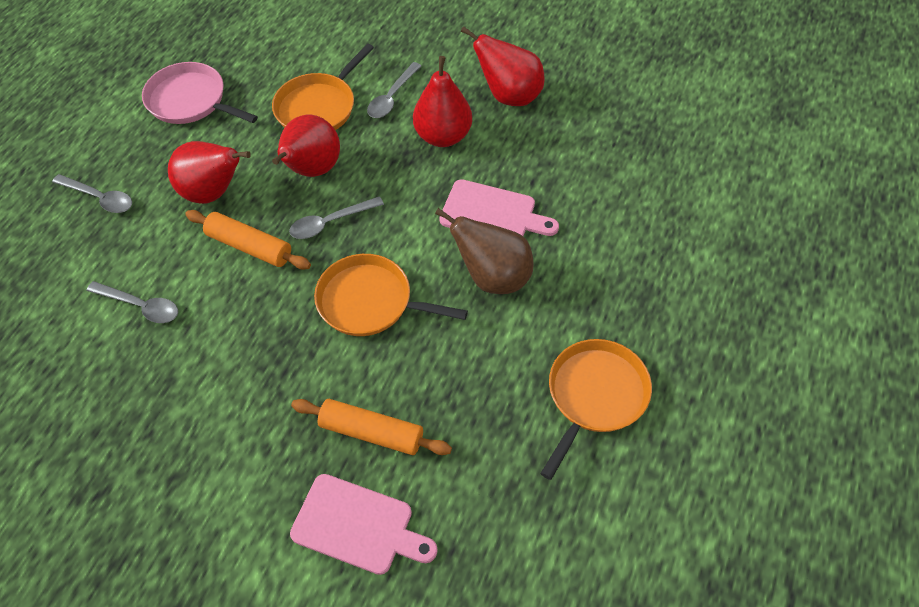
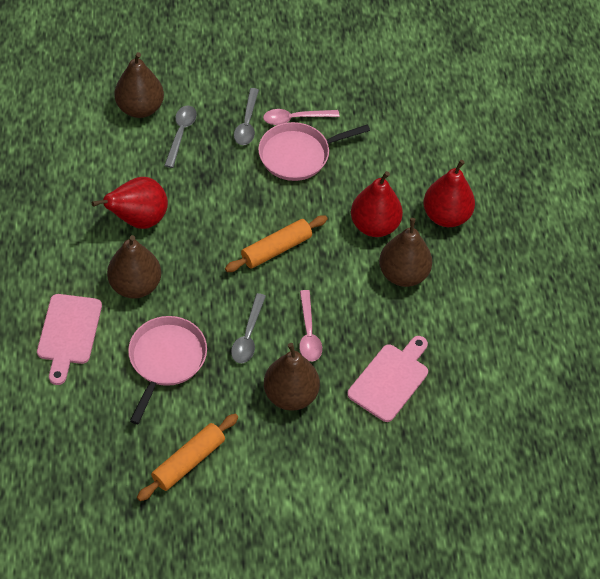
brown pear: [435,208,534,294] = 1 -> [107,235,161,299] [114,52,164,118] [264,343,320,411] [379,218,432,287] = 4
grey spoon: [52,174,132,213] [87,281,178,323] [289,196,384,239] [367,62,421,118] = 4 -> [164,106,197,168] [231,293,266,363] [234,88,259,145] = 3
orange pan: [272,44,374,130] [314,254,468,336] [540,339,652,480] = 3 -> none = 0
pink pan: [142,62,258,124] = 1 -> [128,316,207,424] [258,122,370,181] = 2
pink spoon: none = 0 -> [263,109,340,125] [299,290,322,361] = 2
red pear: [168,141,251,204] [272,115,340,177] [413,56,472,147] [461,26,545,106] = 4 -> [92,177,168,229] [351,171,403,237] [423,160,475,227] = 3

